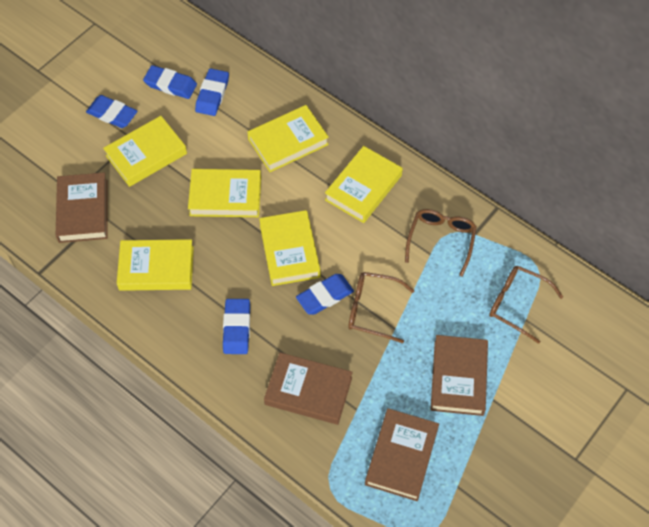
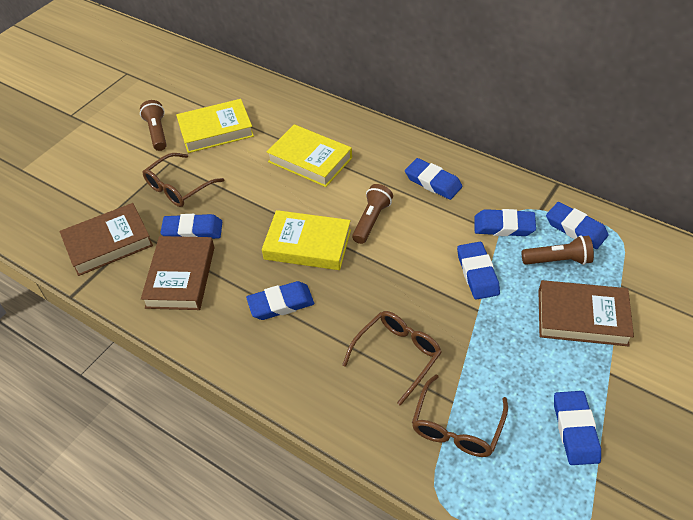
blue eraser: [86,95,137,128] [143,65,197,99] [195,68,229,116] [223,299,250,354] [296,274,354,315] = 5 -> [161,214,222,239] [246,281,314,320] [405,158,463,200] [457,242,500,300] [475,209,536,236] [546,202,608,249] [554,391,601,465] = 7
brown book: [56,173,108,243] [264,352,353,425] [365,408,439,501] [430,335,488,416] = 4 -> [59,203,153,276] [141,236,215,310] [538,280,634,346] = 3
brown flashlight: none = 0 -> [140,100,166,151] [352,184,393,244] [522,235,594,265] = 3
yellow book: [103,116,187,187] [117,239,194,291] [188,169,261,217] [247,105,329,172] [259,210,321,286] [325,146,403,223] = 6 -> [176,99,254,153] [262,210,351,270] [267,124,352,187] = 3

